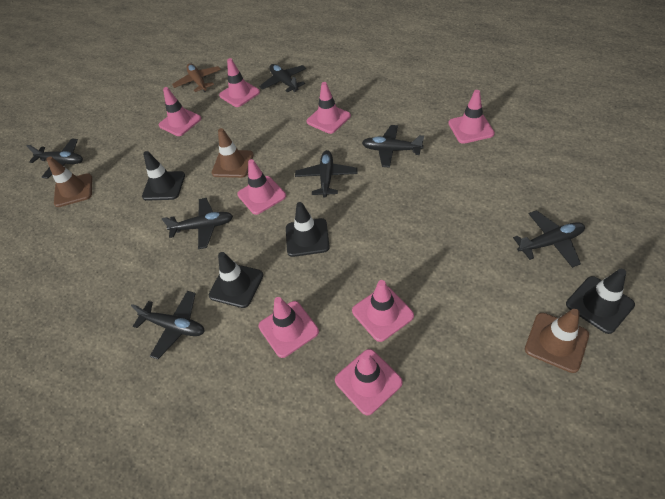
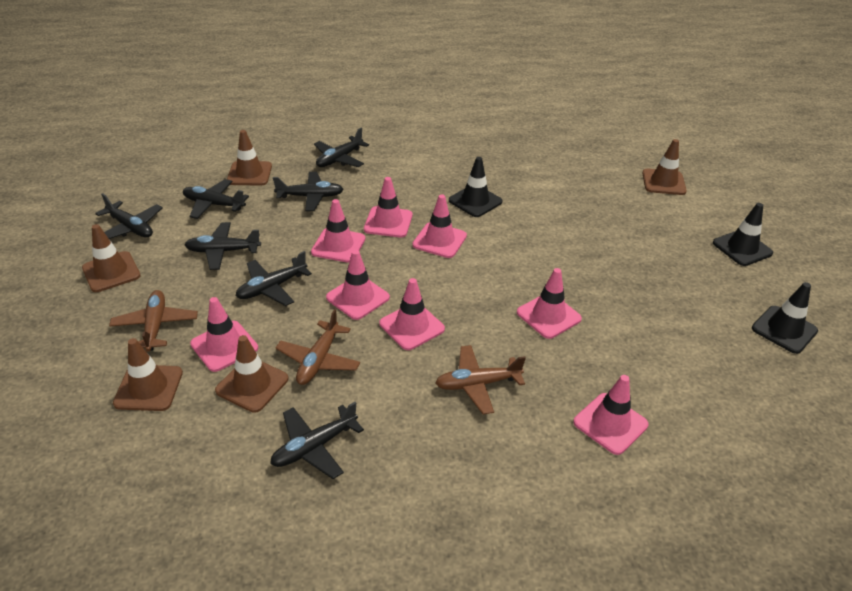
black traffic cone: [142,151,185,201] [209,252,263,308] [286,202,330,257] [566,269,635,334] = 4 -> [449,157,502,217] [713,203,773,266] [752,282,818,354] = 3
brown plane: [172,63,221,92] = 1 -> [109,290,198,352] [275,309,360,385] [435,345,526,414] = 3
brown traffic cone: [46,157,92,207] [212,128,254,178] [525,309,589,373] = 3 -> [82,224,141,292] [113,338,183,411] [215,335,288,413] [227,130,272,186] [642,139,687,195] = 5

